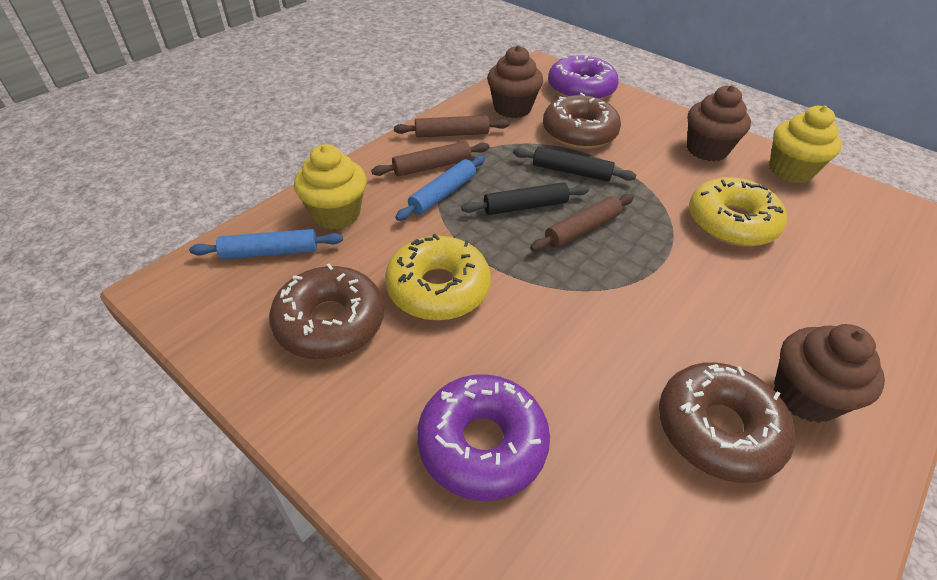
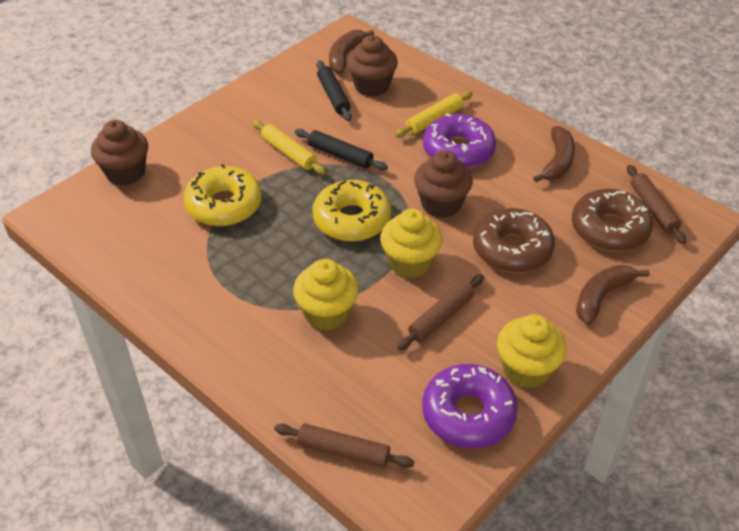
blue rolling pin: [189,229,343,259] [395,155,485,221] = 2 -> none = 0
brown banana: none = 0 -> [329,30,374,73] [533,126,575,182] [576,265,650,325] = 3
brown donut: [269,263,384,359] [543,93,621,149] [659,362,795,483] = 3 -> [473,208,555,273] [572,189,653,252] = 2
yellow cupcake: [294,144,367,229] [769,105,842,183] = 2 -> [293,259,359,331] [380,209,443,278] [497,314,567,388] = 3
yellow rolling pin: none = 0 -> [253,120,326,175] [395,91,473,138] = 2

